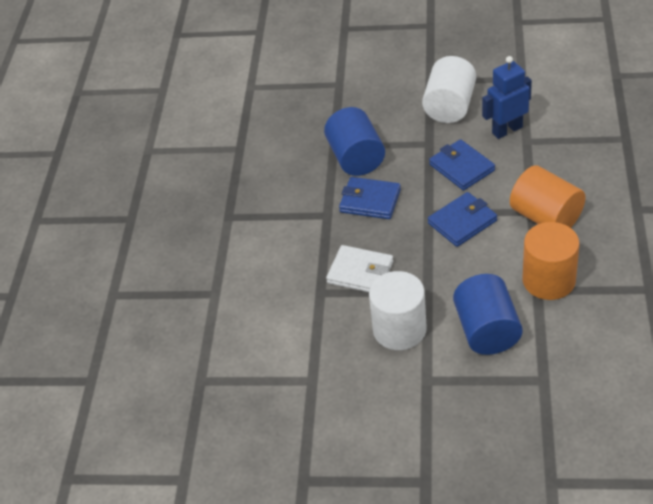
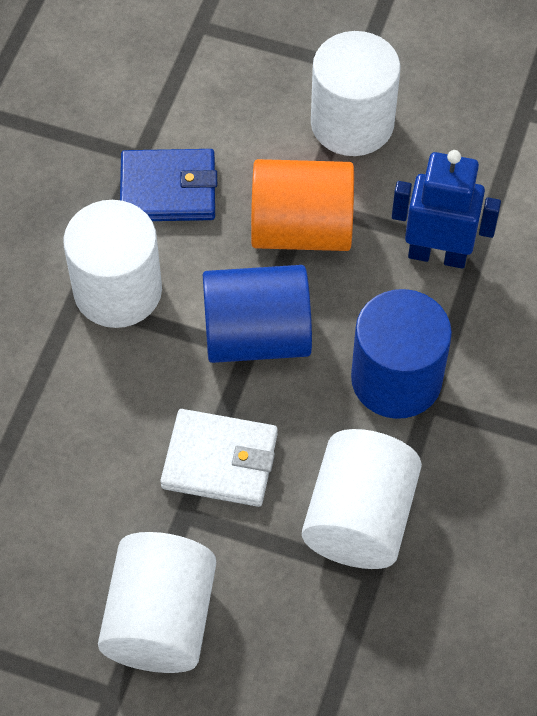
blue wallet: [339,177,401,219] [428,192,497,247] [429,139,495,191] = 3 -> [120,149,217,221] = 1
orange cylinder: [510,165,586,228] [522,222,579,300] = 2 -> [251,159,354,251] = 1
white cylinder: [369,271,426,350] [422,56,476,123] = 2 -> [63,200,162,328] [98,532,216,673] [302,429,422,569] [311,31,401,156] = 4

